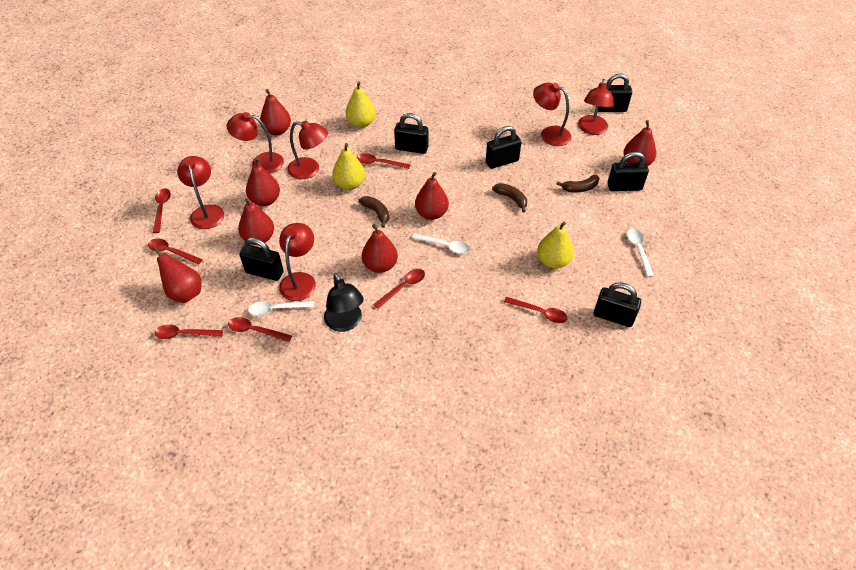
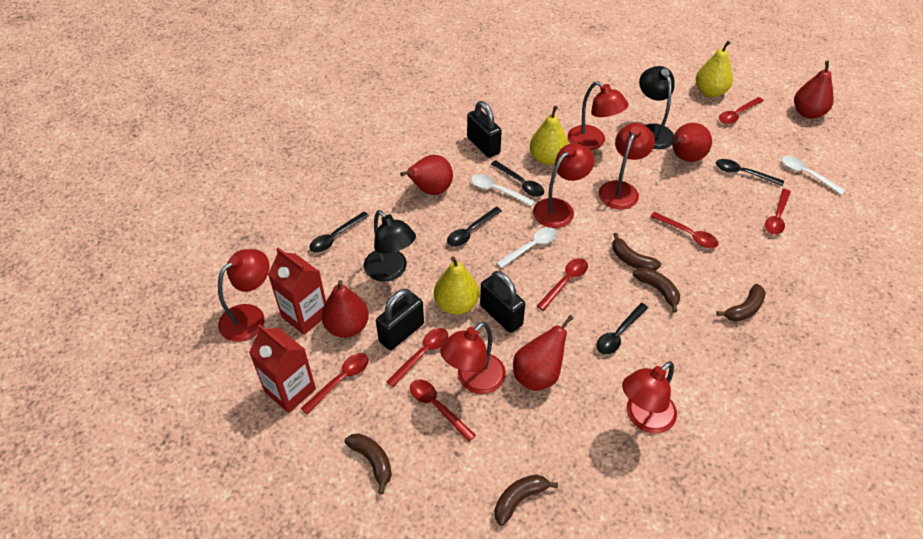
black lamp: [324,273,364,332] = 1 -> [364,210,416,281] [639,66,675,149] = 2
black padlock: [239,237,284,281] [394,113,428,154] [486,126,521,169] [594,282,641,327] [598,73,632,112] [607,152,649,191] = 6 -> [376,289,424,350] [467,101,502,158] [480,271,525,333] = 3
black spoon: none = 0 -> [309,212,369,253] [447,207,502,247] [491,160,544,197] [596,303,648,355] [716,159,784,186] = 5
brown banana: [358,196,389,228] [492,183,527,212] [556,175,600,193] = 3 -> [345,433,392,494] [495,474,558,525] [612,233,661,271] [633,267,680,313] [716,284,766,321] = 5
red carton: none = 0 -> [249,324,316,413] [268,248,326,335] = 2
red pear: [152,246,201,303] [238,198,274,245] [246,158,280,206] [260,89,291,135] [362,224,398,273] [415,172,449,220] [623,120,656,166] = 7 -> [321,280,369,338] [400,155,453,195] [513,315,574,391] [672,123,712,162] [794,61,834,119] = 5

